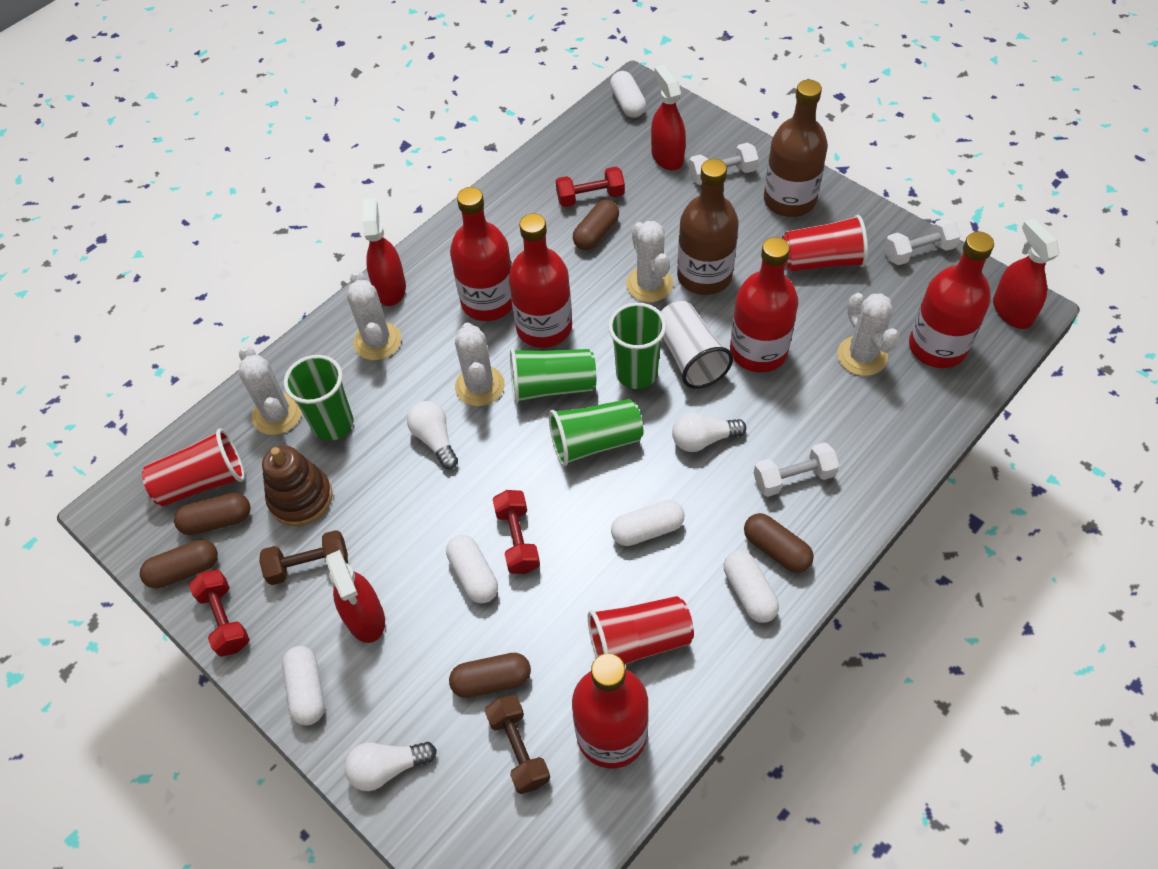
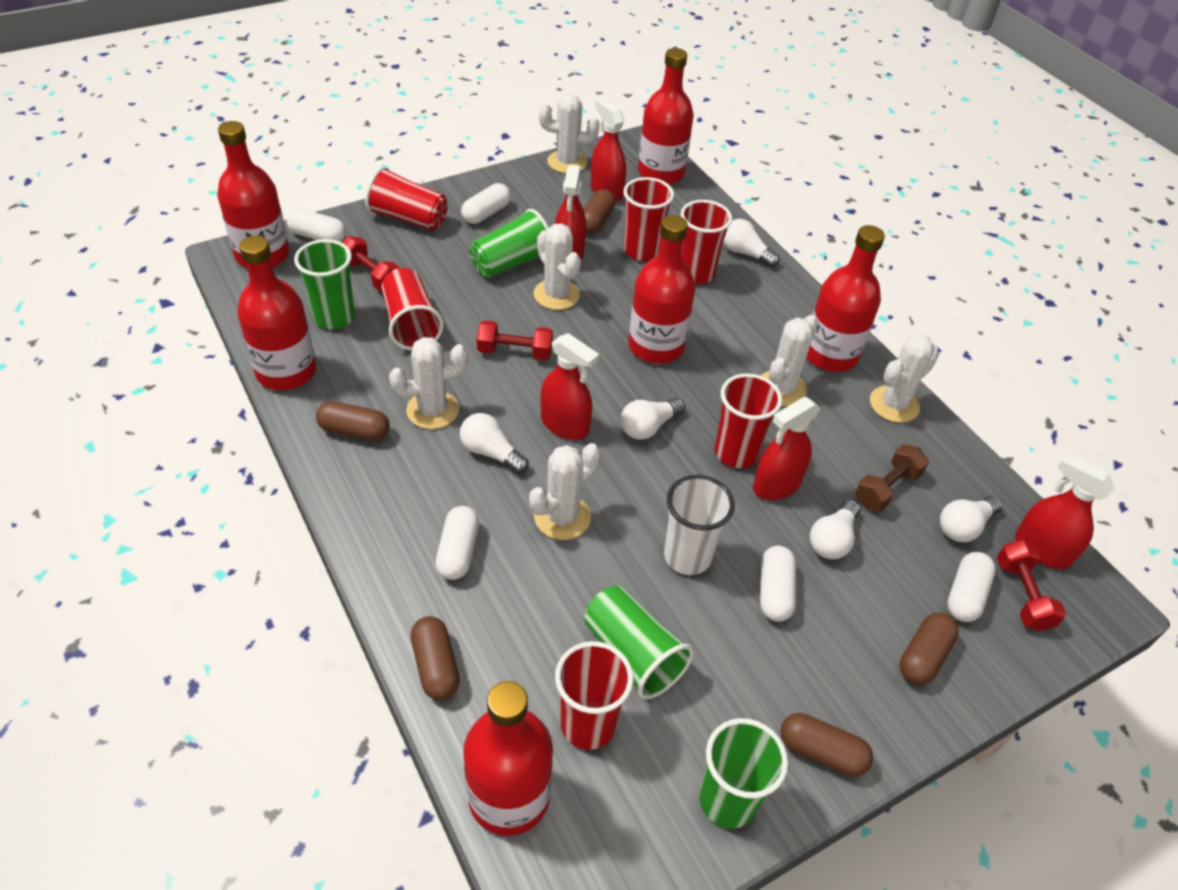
brown bottle: [677,159,739,295] [764,80,828,217] = 2 -> none = 0
brown dumbbell: [259,530,348,585] [485,695,550,794] = 2 -> [855,444,929,512] = 1
brown stacking toy: [262,445,333,526] = 1 -> none = 0
red bottle: [450,187,512,321] [509,213,572,348] [572,653,649,768] [730,237,798,372] [909,232,994,368] = 5 -> [217,121,289,268] [237,236,316,391] [463,681,553,836] [628,215,695,364] [638,48,694,184] [807,225,885,372] = 6
red cup: [142,428,245,506] [588,596,694,665] [782,215,868,272] = 3 -> [365,167,448,231] [381,268,444,350] [555,641,633,750] [623,177,674,261] [680,200,732,285] [715,373,782,468] = 6
red spray bottle: [326,550,385,643] [362,198,406,306] [651,65,686,171] [993,219,1059,329] = 4 -> [541,333,599,440] [555,165,586,260] [590,98,626,202] [753,397,821,500] [1015,454,1115,569] = 5
white cactus: [239,346,302,435] [347,271,401,360] [455,322,505,406] [626,221,673,302] [837,293,900,376] = 5 -> [389,337,468,429] [529,443,601,540] [534,224,581,310] [539,94,600,173] [761,315,818,406] [870,334,939,423] = 6
white dumbbell: [689,143,759,185] [754,442,839,497] [884,218,961,265] = 3 -> none = 0
white light bulb: [345,742,437,791] [407,401,458,469] [672,412,746,452] = 3 -> [460,413,529,474] [621,398,685,440] [723,219,779,267] [810,500,860,559] [940,496,1003,542] = 5

